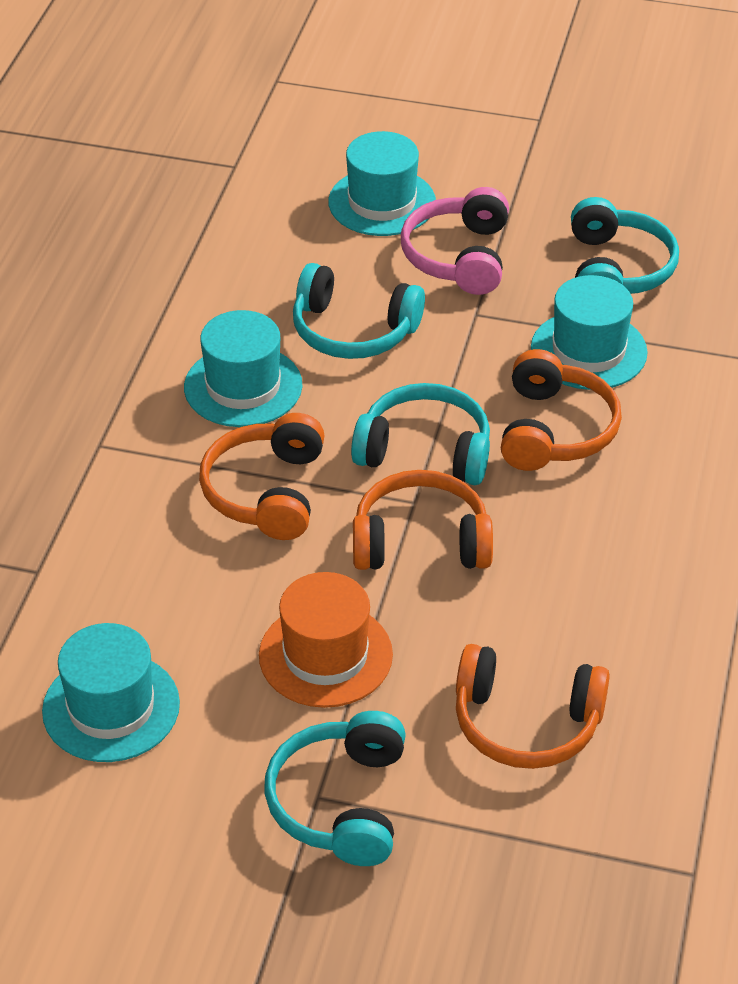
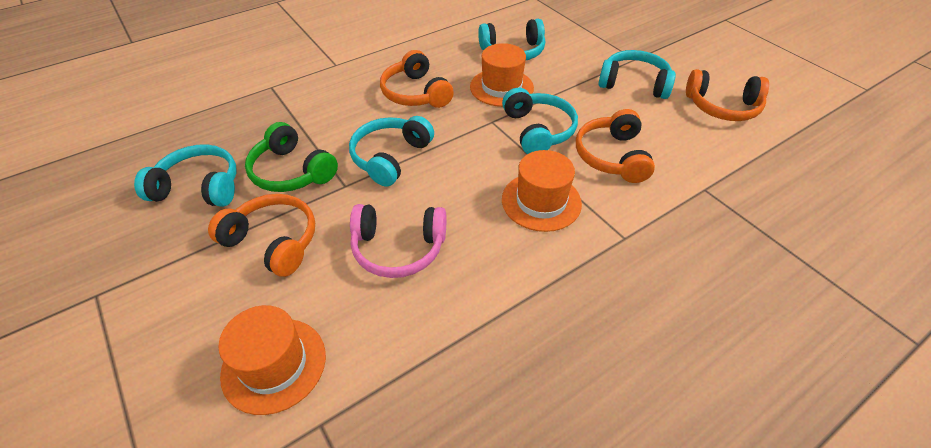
green headphones: none = 0 -> [245,122,338,192] = 1
orange hat: [259,572,393,708] = 1 -> [218,305,326,415] [470,43,534,107] [502,150,582,232] = 3
turquoise hat: [42,623,180,762] [184,310,302,427] [328,131,436,236] [531,275,648,390] = 4 -> none = 0
turquoise headphones: [265,711,406,866] [293,263,425,359] [351,383,490,485] [571,197,679,294] = 4 -> [134,144,236,207] [349,116,434,187] [478,19,545,60] [502,88,578,154] [598,50,676,99] = 5

